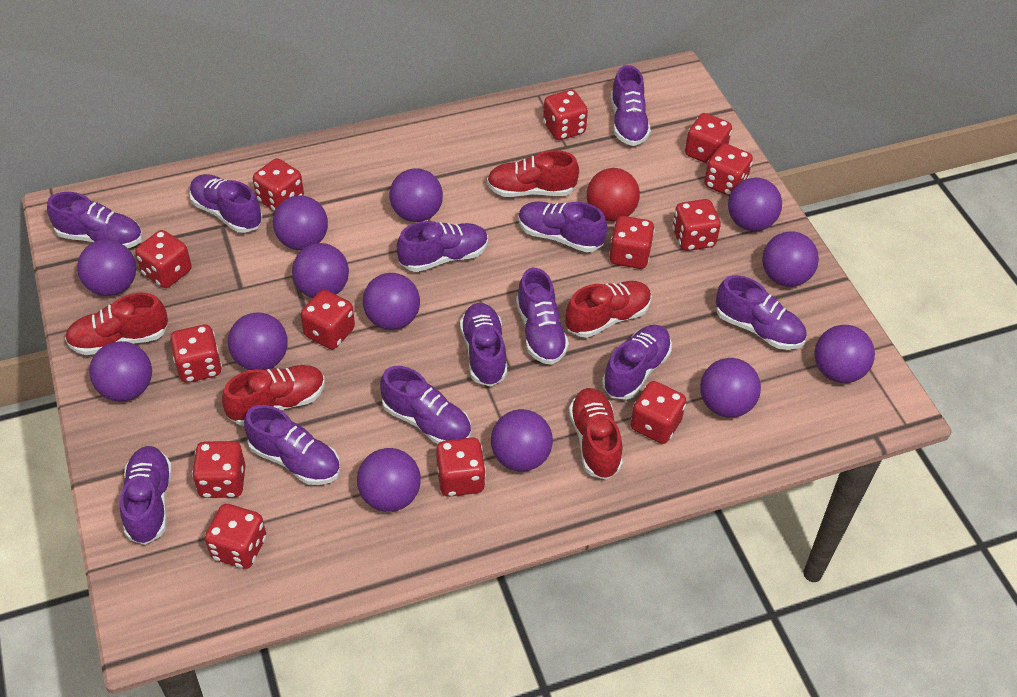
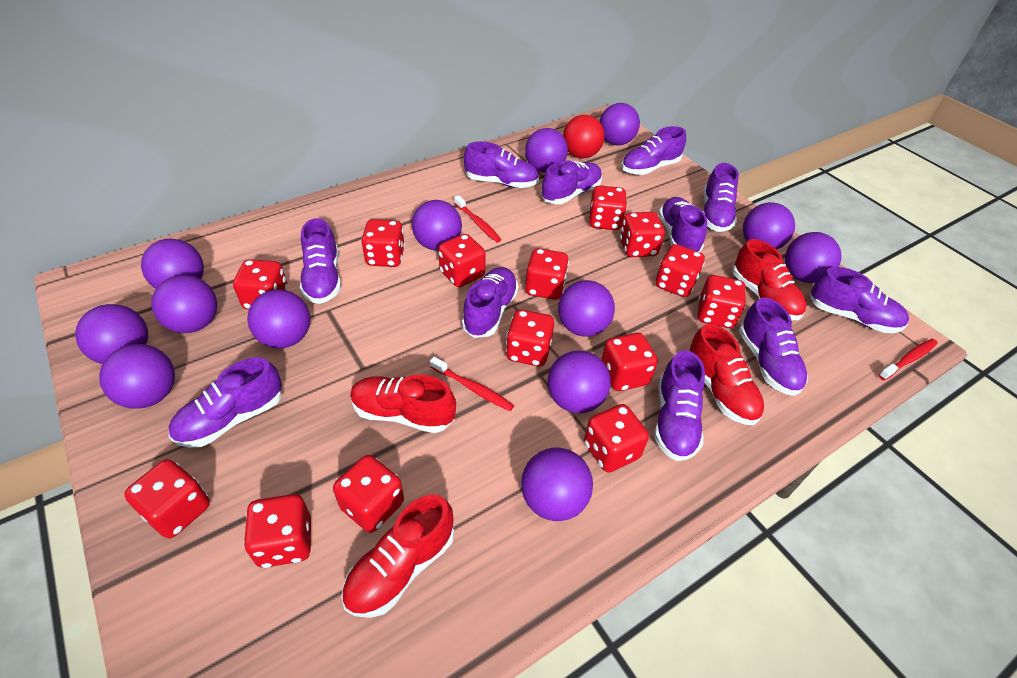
purple shoe: [47,192,143,248] [120,446,172,545] [189,174,262,233] [244,405,340,485] [380,366,471,444] [397,221,488,272] [460,303,507,387] [516,268,569,365] [518,201,607,252] [602,325,672,400] [611,65,651,146] [716,275,807,350] = 12 -> [169,357,282,448] [300,218,341,304] [462,267,519,338] [464,141,539,188] [541,160,602,204] [621,126,686,175] [655,351,705,461] [658,197,707,252] [703,163,739,232] [739,297,808,396] [810,267,909,333] = 11
red dice: [135,230,191,288] [170,325,222,383] [192,441,245,498] [205,504,266,569] [253,158,304,212] [301,290,355,349] [436,438,486,497] [543,90,588,140] [609,216,655,269] [630,381,686,444] [672,199,721,251] [685,113,732,164] [704,143,753,196] = 13 -> [124,459,210,538] [233,259,288,310] [243,494,311,568] [333,455,404,533] [361,219,405,267] [438,234,486,287] [506,310,554,366] [525,248,569,300] [584,404,649,472] [589,185,627,230] [601,333,658,391] [620,212,665,257] [655,244,705,297] [698,275,746,328] = 14
red shoe: [65,293,168,355] [222,365,325,426] [487,150,579,197] [565,281,652,338] [569,388,623,480] = 5 -> [341,494,454,618] [350,375,456,433] [689,324,764,425] [733,239,807,320] = 4
red toothbrush: none = 0 -> [430,357,514,411] [454,195,502,242] [878,339,938,380] = 3

